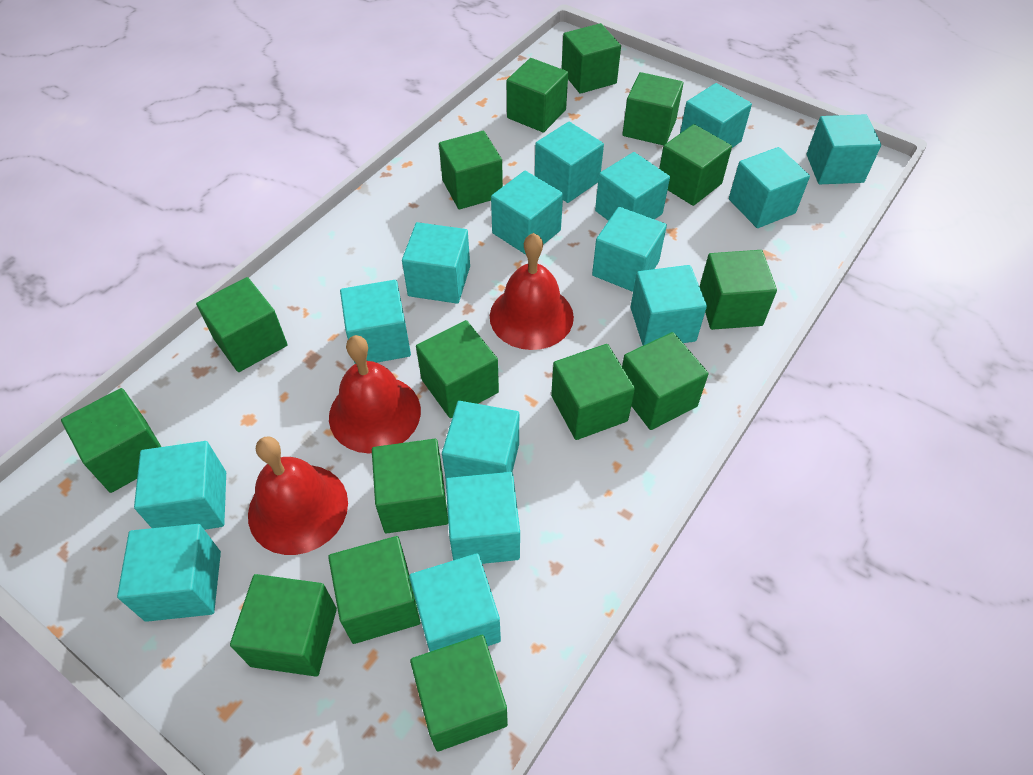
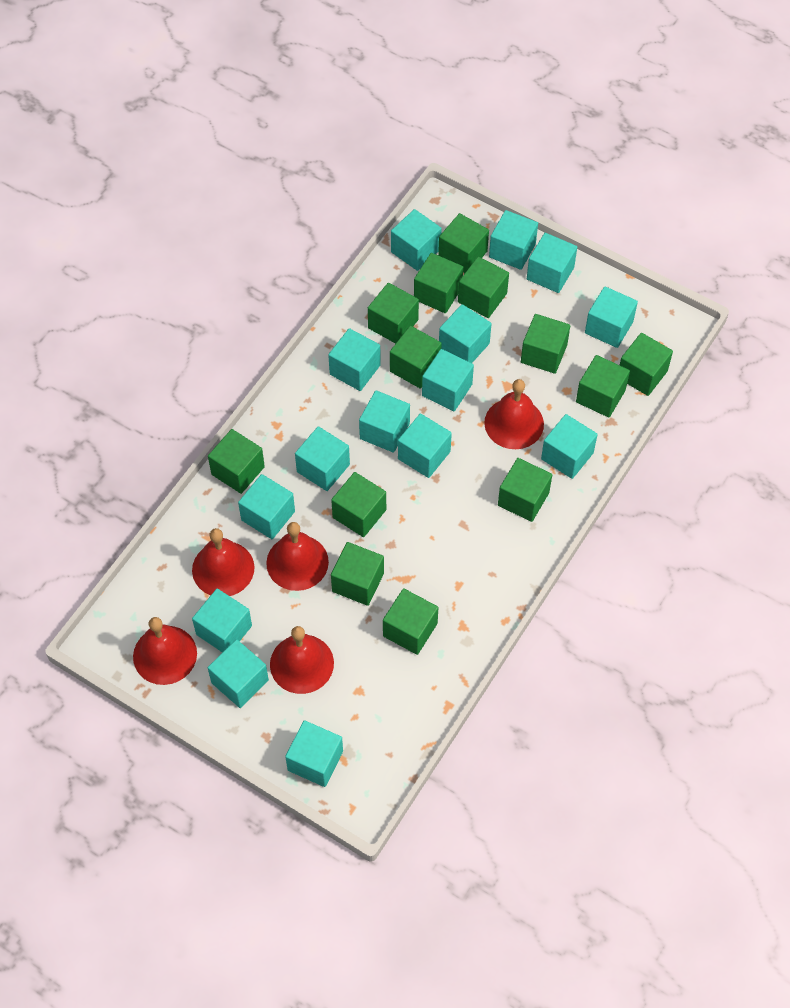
green cube: [61,388,161,493] [196,277,288,372] [230,574,337,677] [328,536,420,644] [372,439,448,533] [410,635,508,751] [416,320,499,418] [439,131,503,209] [507,58,568,133] [551,344,635,440] [561,23,621,94] [622,72,683,146] [622,332,709,430] [659,124,732,206] [699,250,777,330] = 15 -> [208,429,265,494] [331,472,386,537] [331,542,384,606] [368,283,419,344] [383,588,438,655] [390,326,442,389] [414,253,463,313] [438,213,489,273] [458,257,509,318] [498,458,552,522] [521,314,570,374] [576,355,630,418] [620,333,673,396] = 13
red bell: [248,436,348,555] [329,335,421,453] [490,233,574,350] = 3 -> [133,617,197,685] [192,528,254,596] [266,522,329,591] [270,626,334,694] [484,379,544,449] = 5

